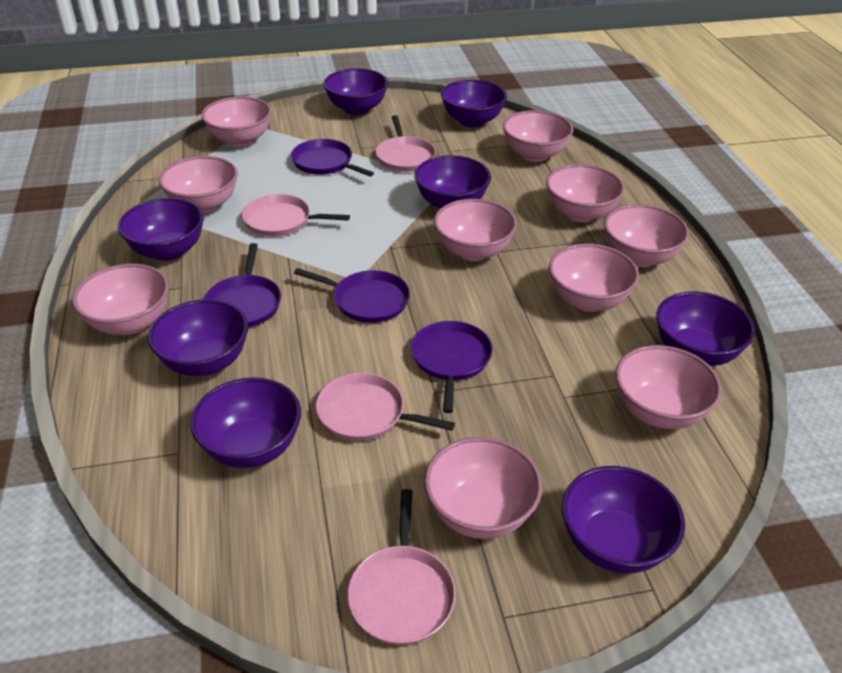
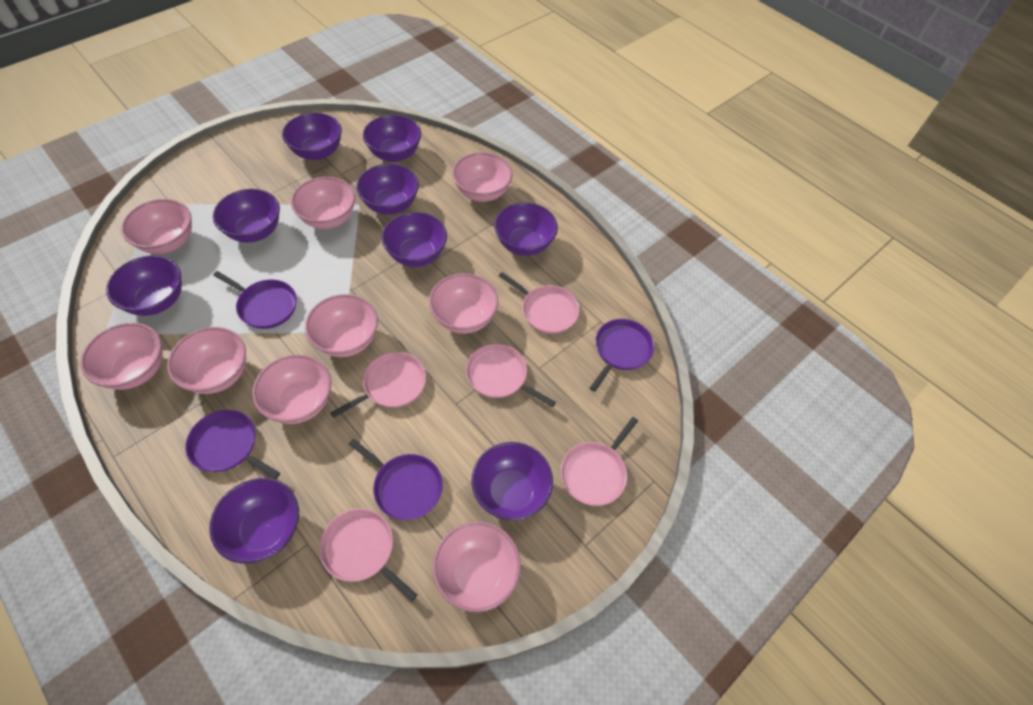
pink bowl: [72,264,169,335] [159,156,238,213] [202,97,271,147] [424,437,542,539] [434,199,517,261] [503,110,573,162] [546,164,625,222] [549,244,639,312] [604,204,689,267] [615,345,721,429] = 10 -> [80,323,163,390] [121,199,192,254] [167,327,246,394] [252,355,331,424] [291,177,355,229] [305,294,378,357] [429,273,498,334] [433,521,521,612] [452,152,513,202] = 9
pink pan: [242,194,350,236] [316,373,455,441] [348,489,456,645] [376,115,436,172] = 4 -> [319,508,417,602] [330,352,426,418] [466,344,556,407] [499,272,579,334] [561,417,638,506] = 5
purple bowl: [118,198,204,261] [148,299,248,376] [190,377,301,468] [323,68,388,115] [414,155,491,209] [441,80,507,128] [562,466,685,574] [656,292,755,366] = 8 -> [106,255,182,316] [209,478,299,564] [213,189,280,243] [282,113,342,160] [356,164,419,214] [363,115,421,162] [382,212,447,267] [471,442,553,521] [494,202,558,256] = 9

